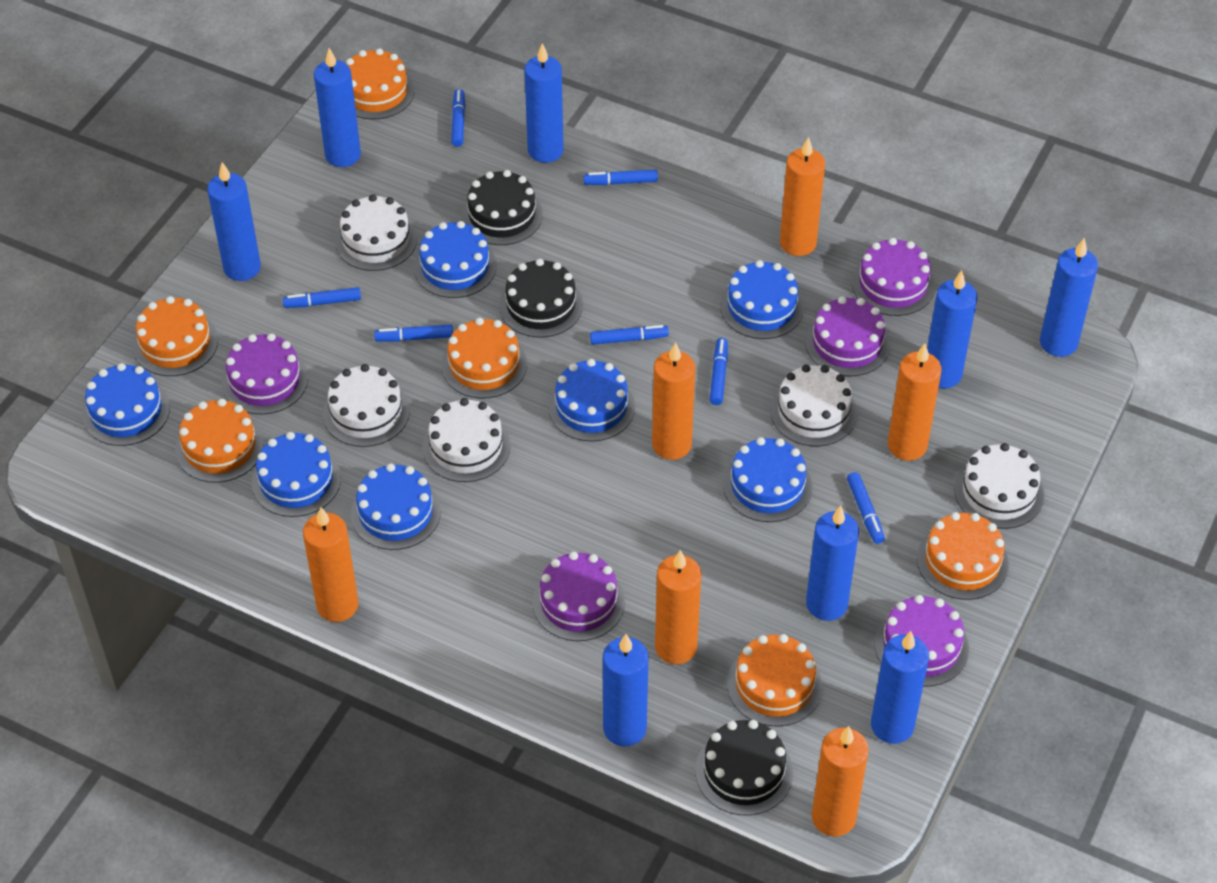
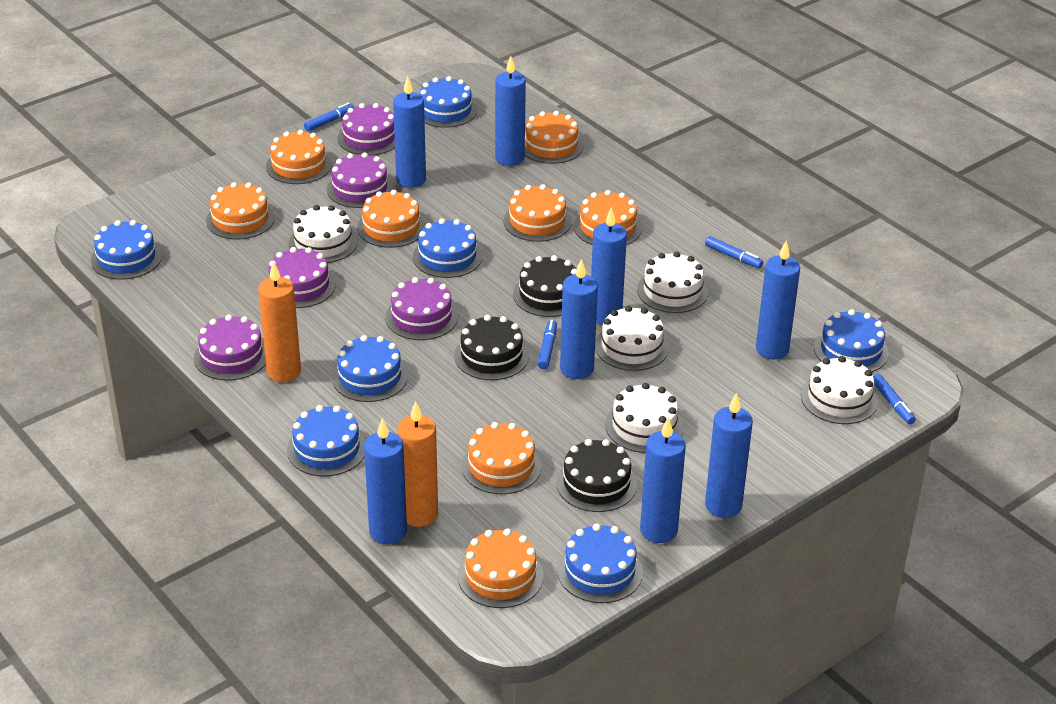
blue marker: [283,287,361,308] [374,325,453,342] [451,89,465,147] [583,170,658,185] [590,325,669,345] [710,338,728,405] [847,472,885,544] = 7 -> [304,103,354,132] [538,320,557,369] [705,236,763,268] [873,374,916,424] = 4
orange cake: [132,296,218,376] [175,399,264,483] [346,48,415,119] [442,318,527,399] [727,634,822,727] [917,512,1009,600] = 6 -> [206,182,275,239] [266,130,332,184] [357,190,426,248] [458,529,543,608] [461,422,541,494] [503,184,571,242] [525,111,583,164] [574,190,642,245] = 8
orange candle: [303,507,358,622] [652,342,695,460] [655,550,701,664] [780,137,825,256] [812,726,869,837] [888,343,942,461] = 6 -> [258,261,301,382] [397,401,438,527] = 2

